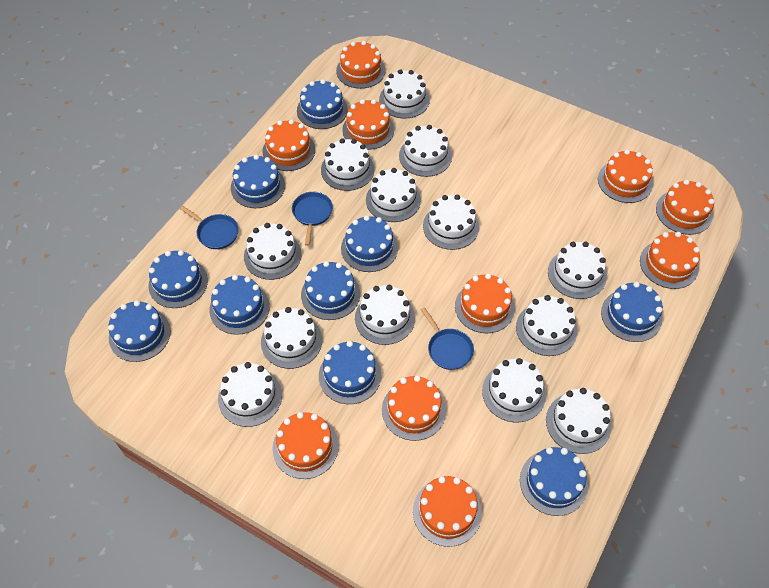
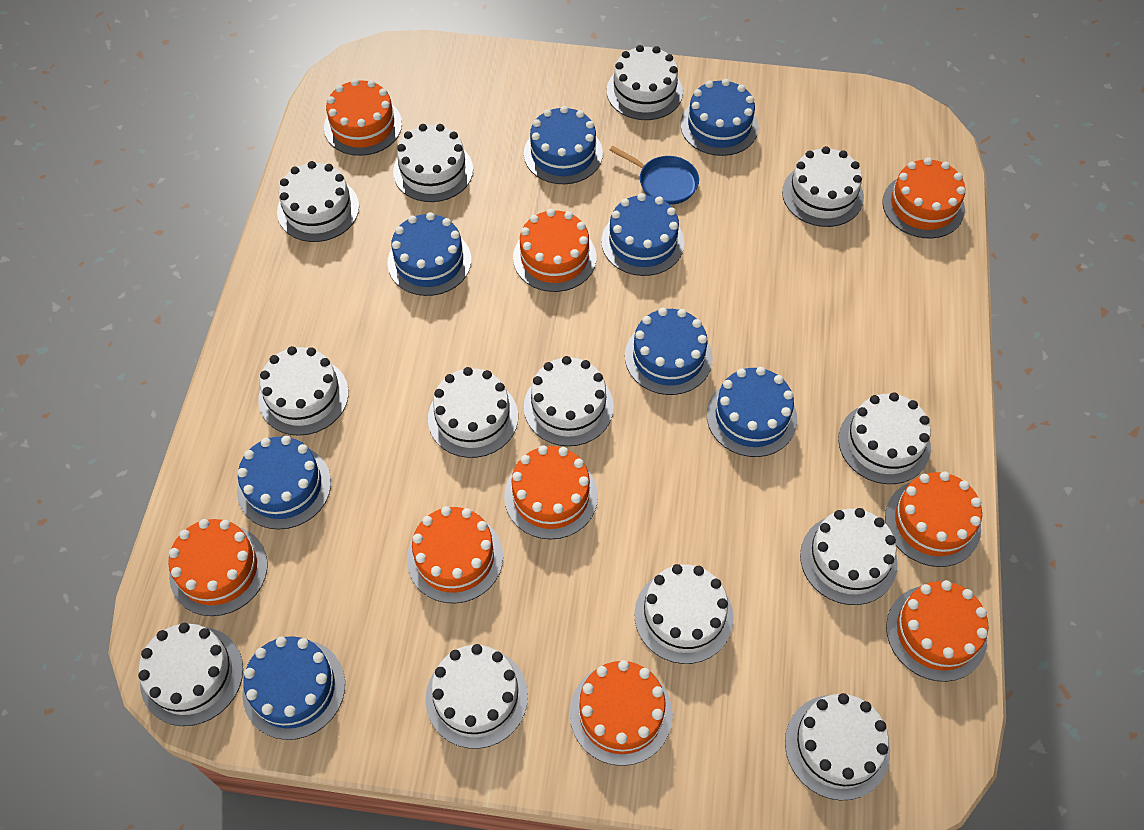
blue cake: [108,300,171,362] [148,250,208,308] [210,275,270,335] [231,155,285,208] [297,79,348,129] [301,261,360,320] [319,341,381,404] [341,215,398,272] [520,447,588,516] [601,282,663,342] = 10 -> [237,436,331,530] [242,636,345,740] [387,212,471,296] [524,106,603,184] [601,193,684,276] [625,308,713,395] [681,79,759,156] [707,367,797,457] = 8
blue pan: [180,206,239,249] [292,192,333,246] [421,307,474,370] = 3 -> [609,146,699,205] = 1
orange cake: [262,119,315,171] [272,412,339,479] [336,41,386,89] [342,99,394,150] [382,375,446,441] [413,476,482,547] [455,273,515,333] [598,150,653,203] [640,232,700,289] [656,180,715,235] = 10 -> [168,519,268,616] [324,79,402,156] [407,506,503,603] [504,445,598,539] [513,209,596,292] [570,660,673,766] [882,157,966,238] [885,471,982,567] [886,580,989,682] = 9

